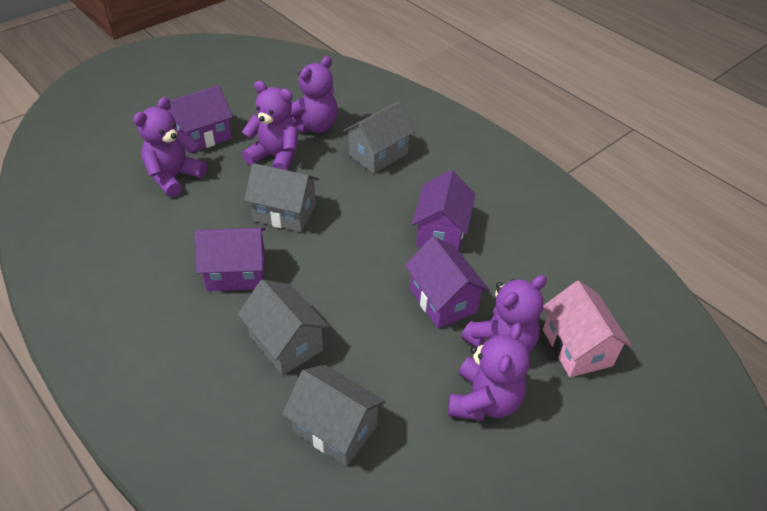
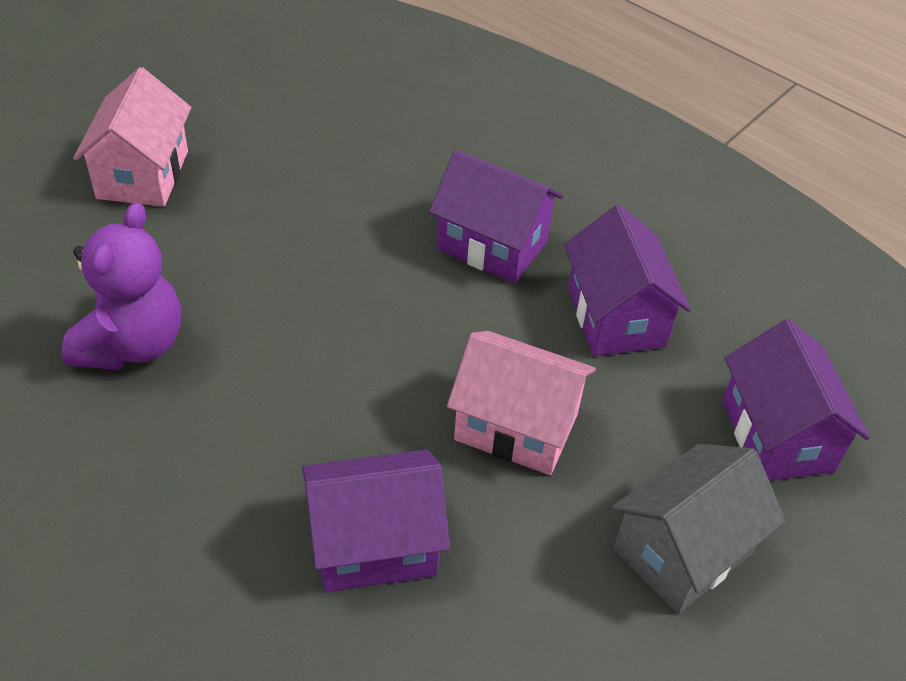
grey house: [237,280,329,376] [244,163,319,232] [282,365,386,466] [343,101,415,174] = 4 -> [611,444,786,614] = 1
pink house: [543,281,632,377] = 1 -> [73,67,192,207] [447,331,596,475] = 2
purple teddy bear: [133,97,207,197] [242,81,298,171] [289,56,338,133] [448,323,530,421] [461,275,547,353] = 5 -> [61,203,181,370] = 1

